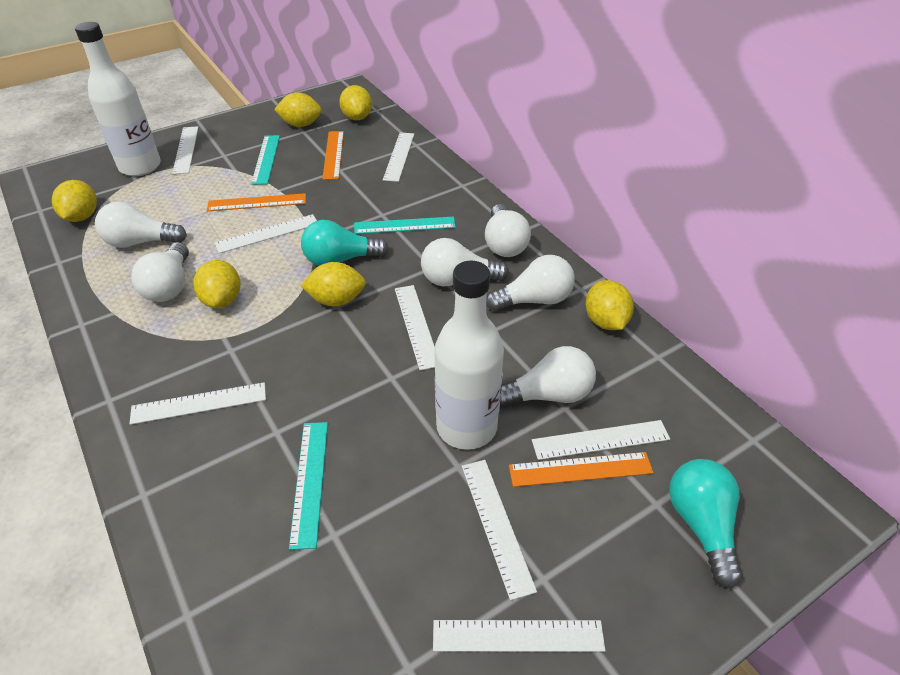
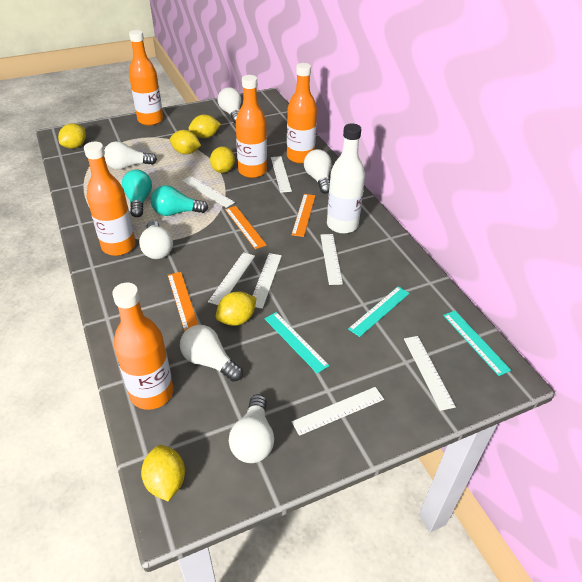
orange bottle: none = 0 -> [84,142,136,256] [112,283,173,410] [129,30,163,126] [236,75,267,178] [287,63,317,164] = 5
white bottle: [75,22,161,176] [434,261,504,450] = 2 -> [327,123,365,234] = 1
white ruler: [129,382,266,425] [172,126,198,174] [214,214,317,254] [383,133,414,182] [395,285,435,371] [433,620,606,652] [462,460,537,601] [532,420,670,460] = 8 -> [182,176,235,208] [208,252,255,305] [253,253,282,309] [271,156,292,193] [292,387,384,436] [320,234,343,285] [404,336,456,411] = 7

